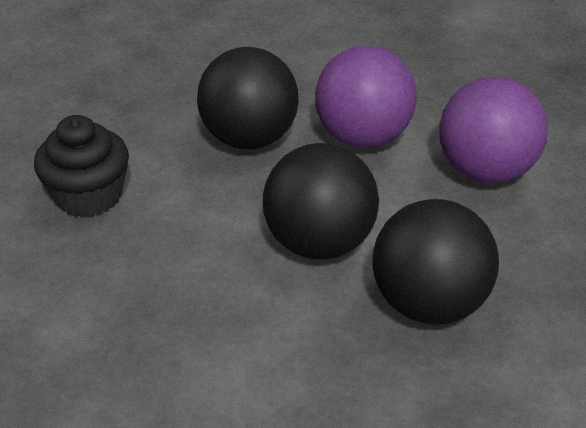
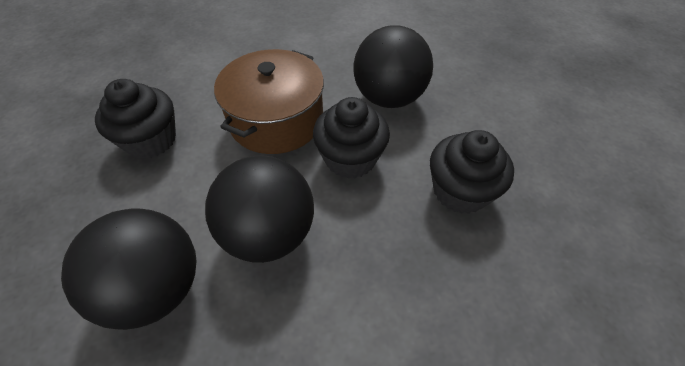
black cupcake: [34,115,129,218] = 1 -> [95,79,176,159] [313,97,390,179] [430,130,514,214] = 3
brown pot: none = 0 -> [214,49,324,154] = 1
purple ball: [315,46,417,148] [439,77,548,184] = 2 -> none = 0

